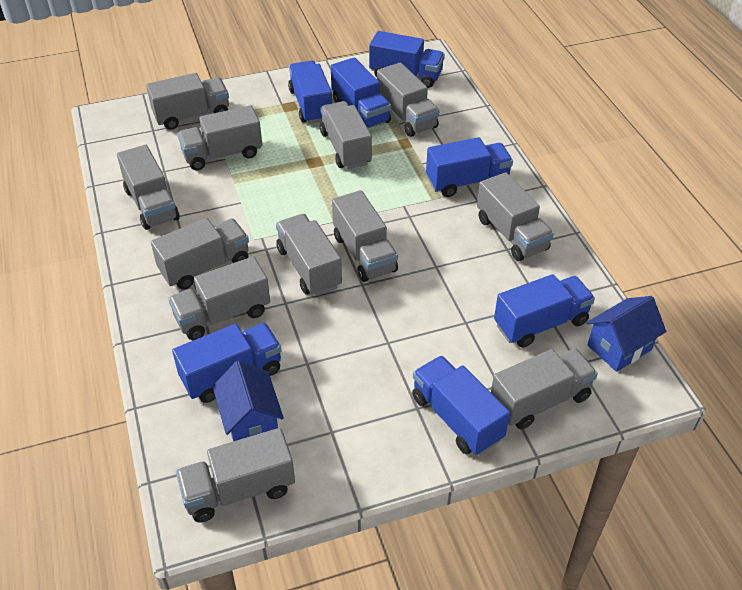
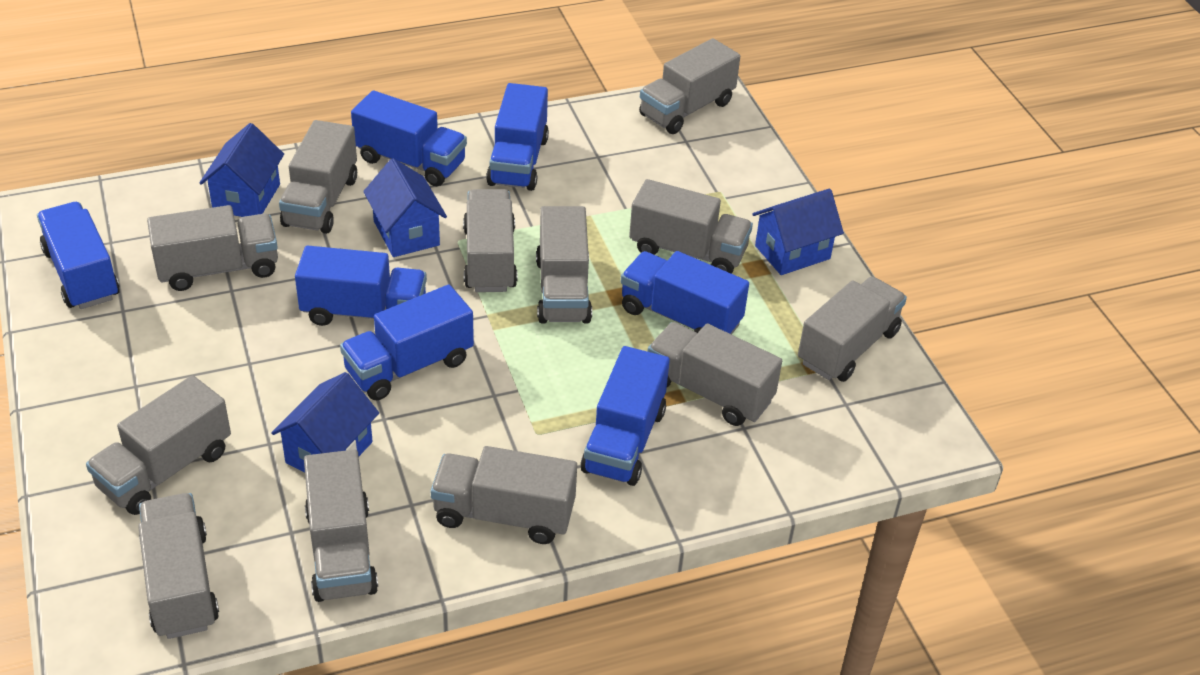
blue house: [213,360,284,441] [587,296,666,372] = 2 -> [199,123,284,217] [271,372,379,473] [363,158,447,257] [752,189,844,275] = 4

